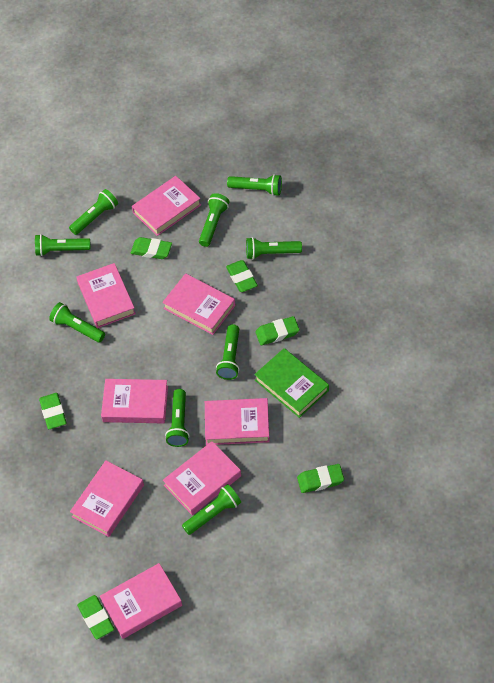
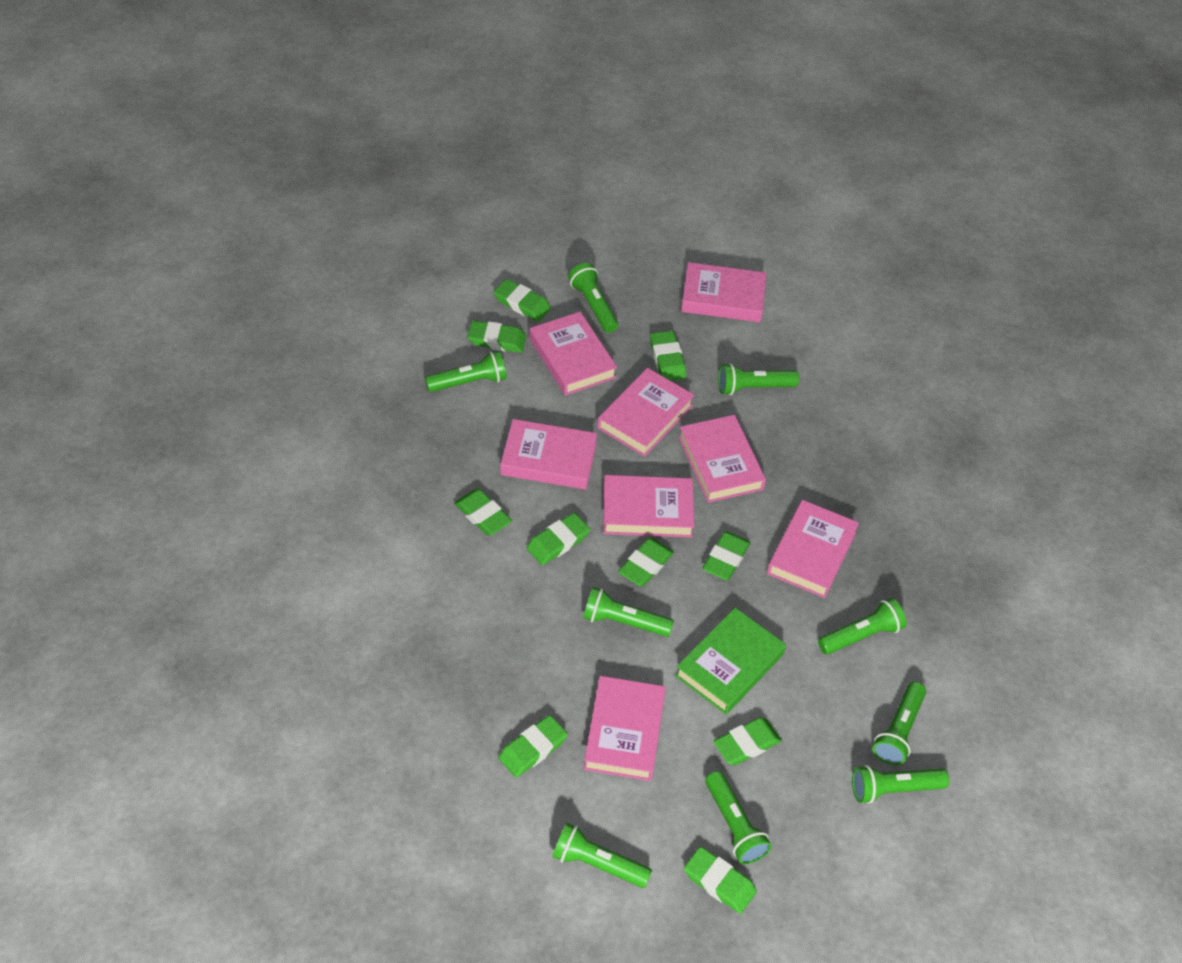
green eraser: [39,393,67,429] [77,595,114,640] [131,237,172,259] [226,260,258,292] [255,316,300,345] [297,464,344,493] = 6 -> [454,489,512,535] [467,320,526,353] [493,279,551,322] [498,715,568,778] [526,513,590,565] [618,538,674,586] [650,331,686,381] [684,847,757,914] [702,531,750,580] [713,717,782,765] = 10

